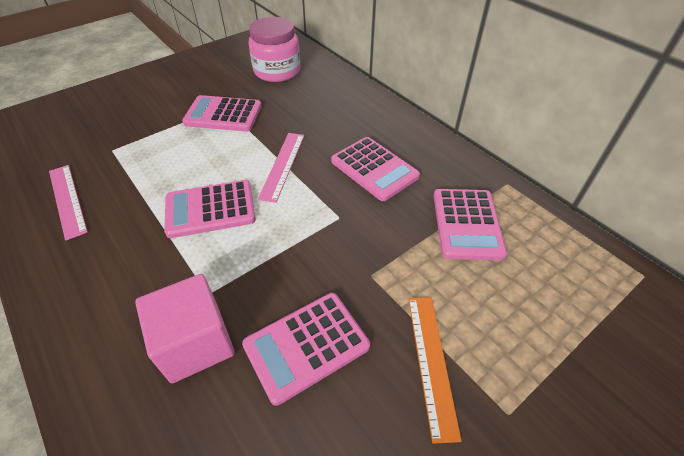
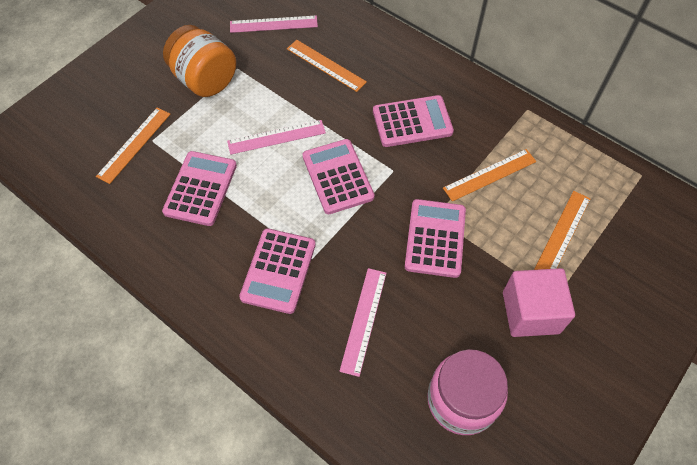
orange jar: none = 0 -> [163,25,236,97] = 1
orange ruler: [408,297,462,444] = 1 -> [96,107,171,184] [287,40,367,92] [443,149,537,201] [534,191,591,270] = 4
pink ruler: [49,165,88,241] [258,133,304,203] = 2 -> [227,120,326,155] [230,16,318,33] [339,268,386,377] = 3

